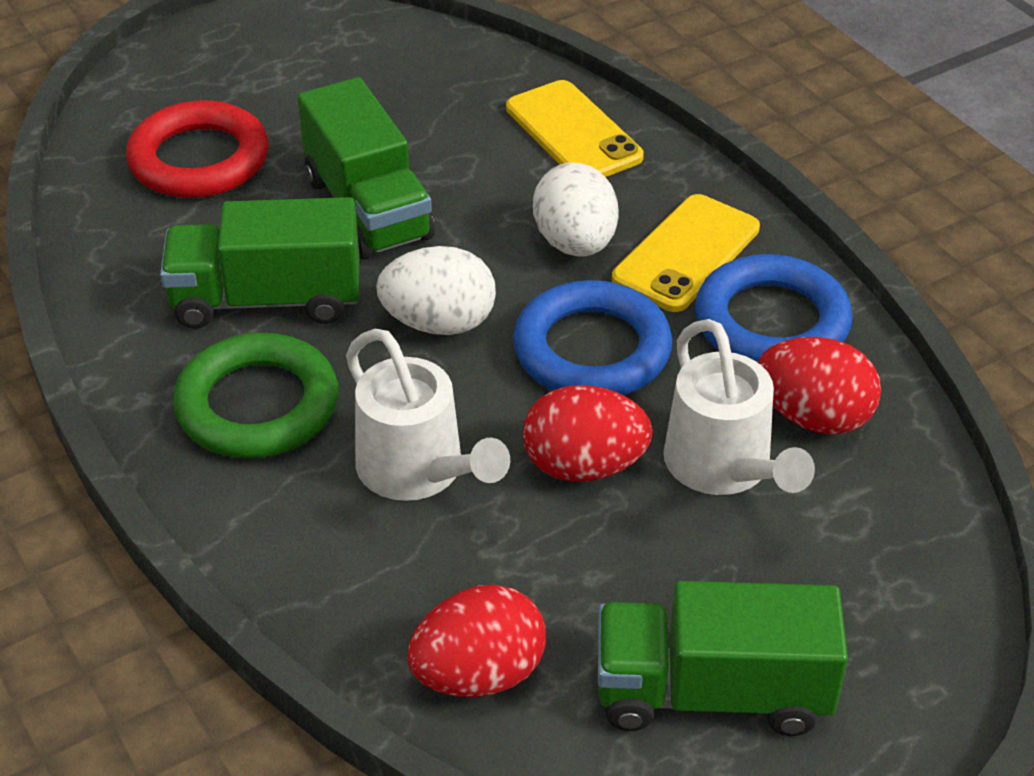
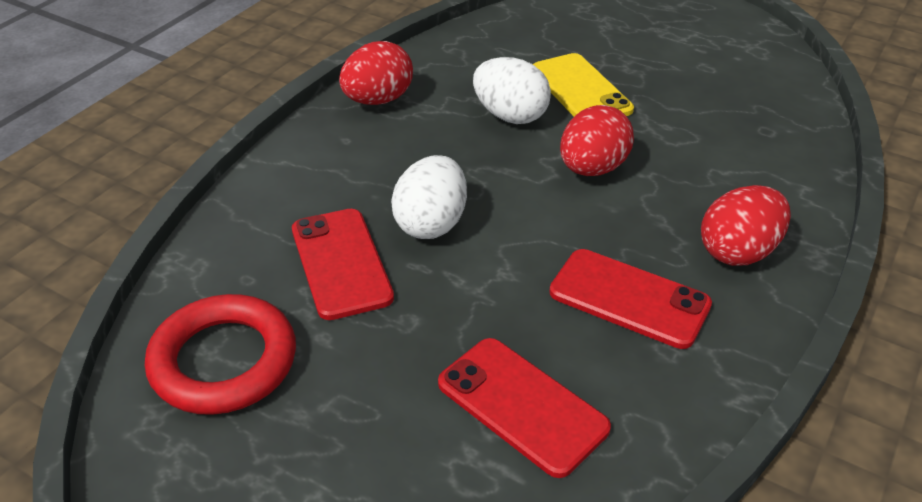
blue ring: [513,280,672,395] [695,254,853,363] = 2 -> none = 0
green ring: [173,333,338,458] = 1 -> none = 0
green truck: [160,197,359,329] [298,77,435,259] [598,581,848,736] = 3 -> none = 0
red phone: none = 0 -> [292,209,394,320] [438,338,611,478] [549,249,712,349] = 3
white watering can: [346,329,510,501] [663,319,815,495] = 2 -> none = 0
yellow phone: [506,80,644,177] [612,194,760,312] = 2 -> [533,53,634,116] = 1

